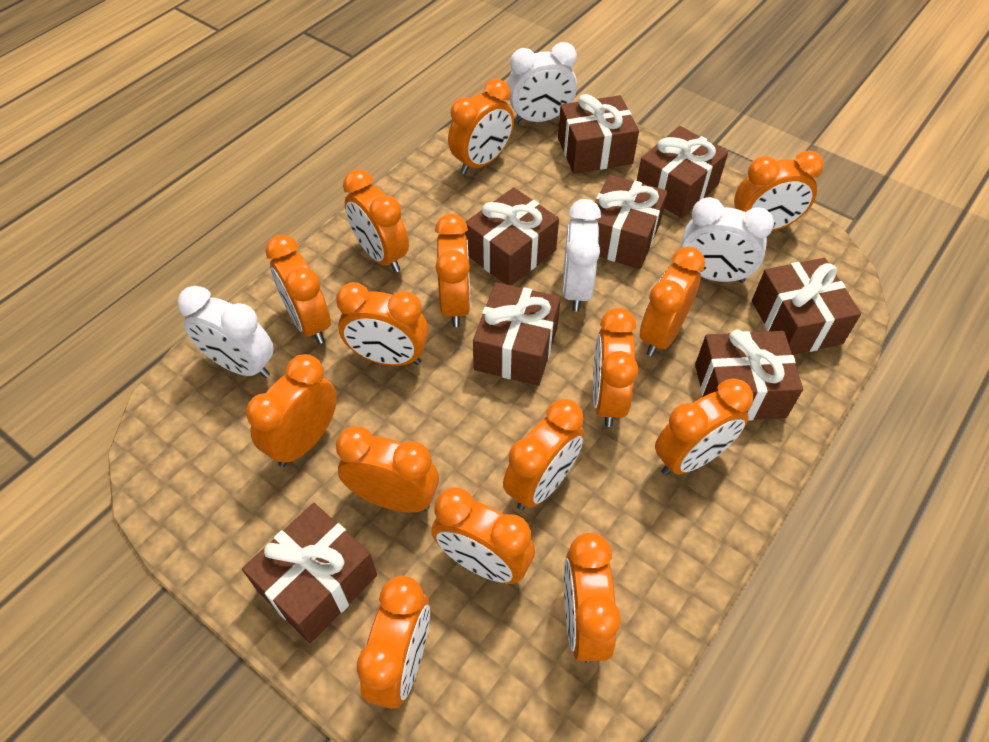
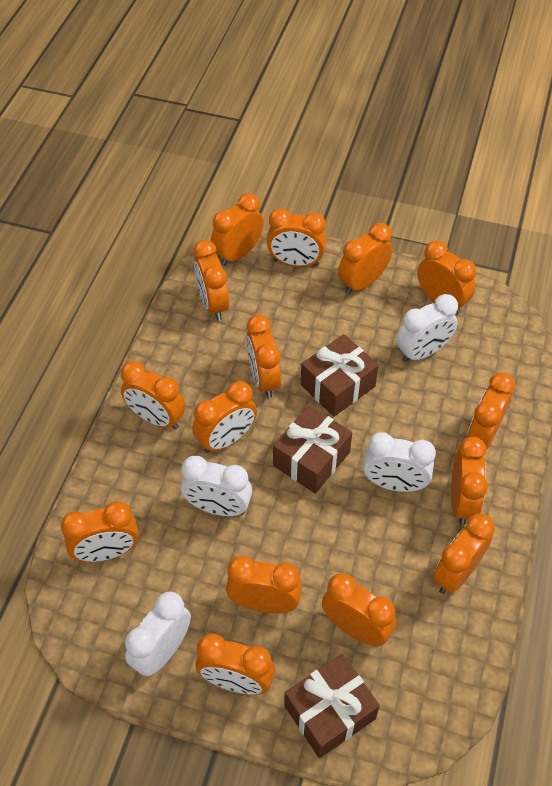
brown gift: [242,503,377,643] [465,187,559,286] [473,282,561,386] [558,94,639,174] [595,175,668,269] [637,126,728,218] [695,329,803,421] [752,258,861,355] = 8 -> [273,405,352,494] [284,654,380,758] [301,334,379,417] = 3

